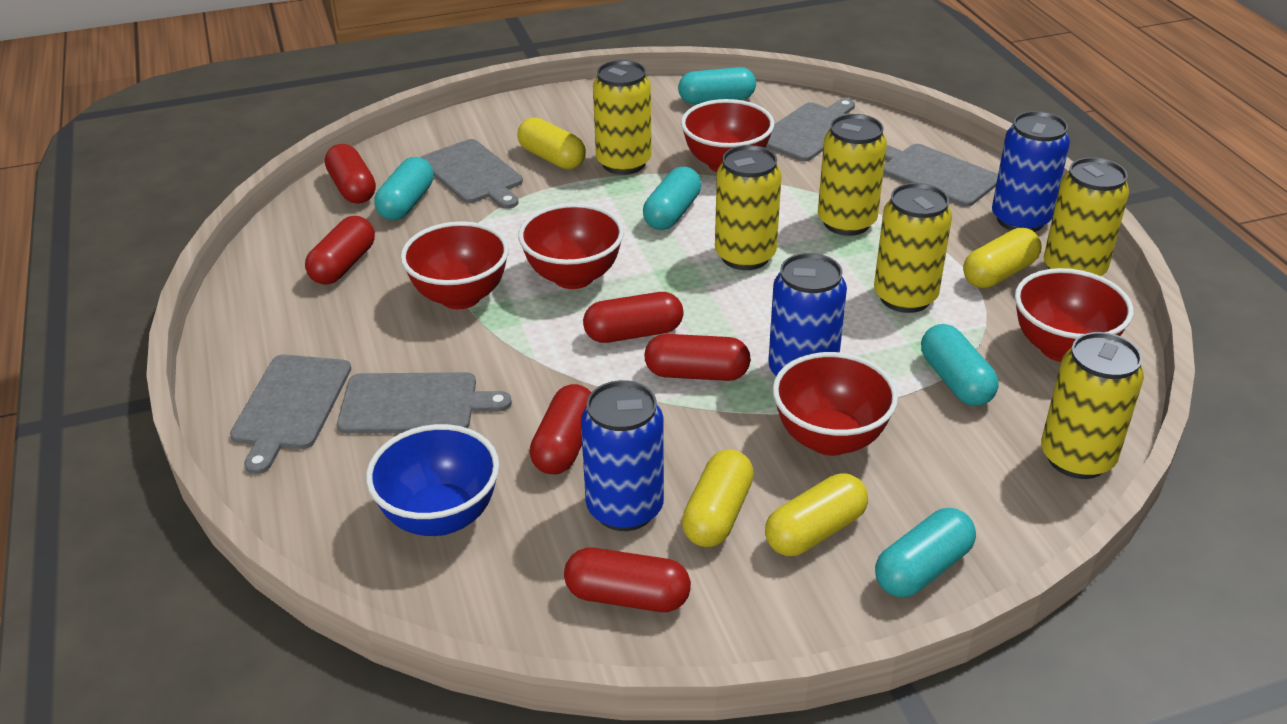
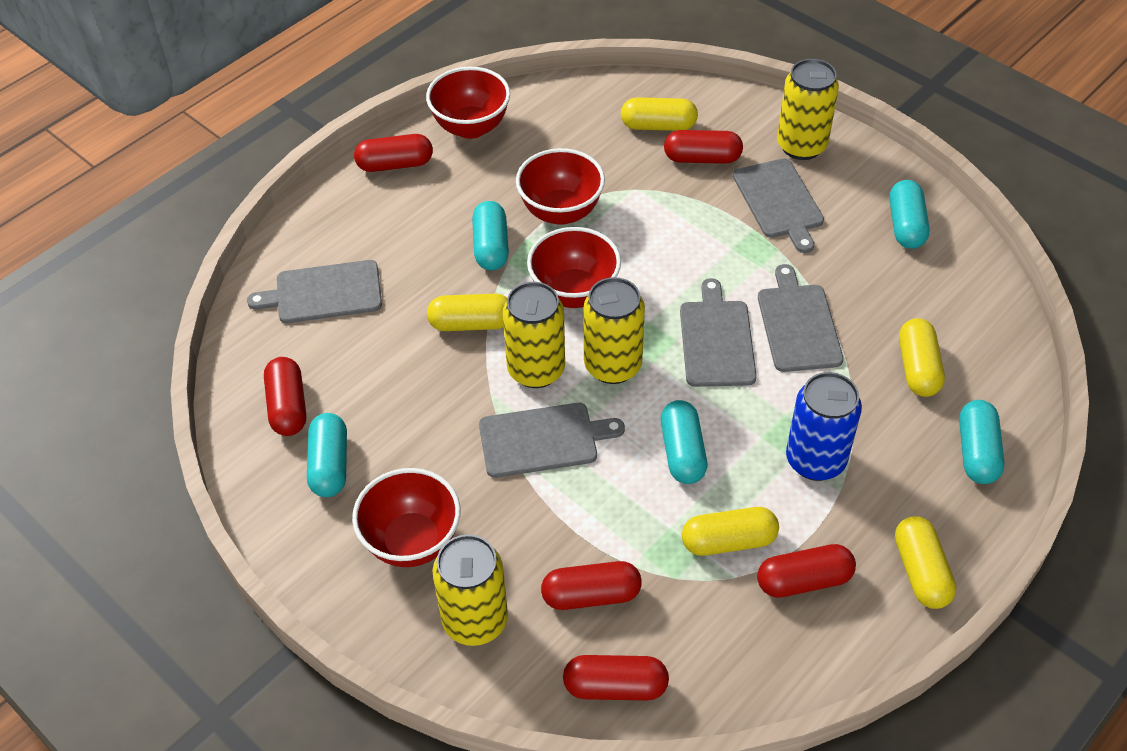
blue bowl: [366,424,499,536] = 1 -> none = 0
blue can: [581,380,664,531] [768,253,847,376] [992,111,1070,232] = 3 -> [786,372,862,481] = 1
red bowl: [401,221,509,309] [518,203,624,289] [681,99,774,172] [773,352,898,456] [1015,268,1133,362] = 5 -> [352,468,460,567] [426,66,510,139] [516,148,605,225] [527,227,621,308] = 4
yellow can: [593,60,651,175] [715,145,782,270] [818,114,887,236] [874,183,952,313] [1041,332,1144,479] [1044,157,1129,276] = 6 -> [433,534,508,646] [503,282,565,388] [584,277,645,384] [777,59,839,160] = 4
yellow capsule: [517,117,586,169] [682,449,754,547] [765,473,868,556] [963,228,1042,288] = 4 -> [427,294,507,331] [621,97,698,131] [682,507,779,556] [895,516,956,609] [899,318,945,397] = 5

